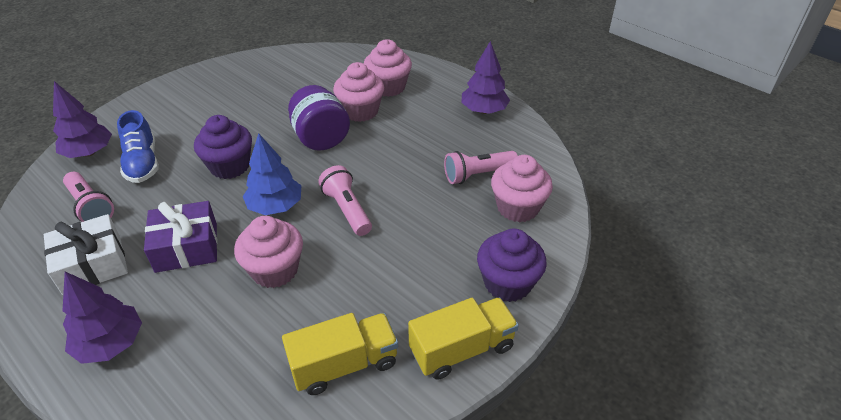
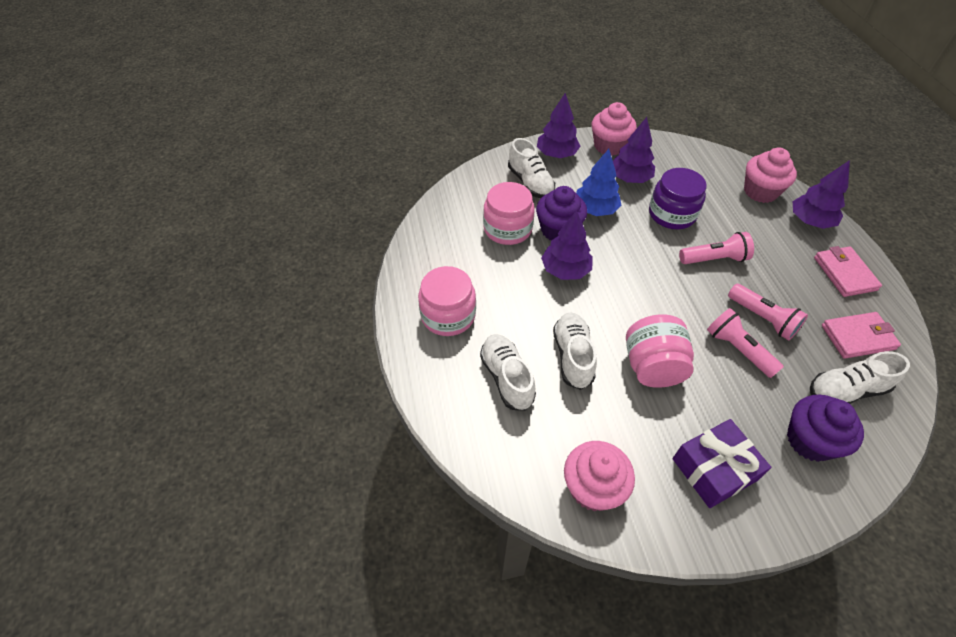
blue shoe: [117,110,159,183] = 1 -> none = 0
pink cupcake: [234,216,303,288] [333,62,384,122] [364,39,412,97] [491,155,553,222] = 4 -> [564,441,635,511] [592,102,637,156] [744,148,797,203] = 3
pink jar: none = 0 -> [418,266,476,336] [483,182,535,245] [626,314,694,388] = 3
pink wallet: none = 0 -> [814,246,882,297] [822,312,901,359] = 2
purple tree: [53,81,112,158] [63,272,142,364] [461,41,510,114] = 3 -> [537,93,581,158] [541,211,593,280] [613,117,655,183] [793,160,850,229] = 4
white gift: [44,214,128,295] = 1 -> none = 0
white shoe: none = 0 -> [480,334,536,411] [508,138,555,198] [553,313,597,390] [810,351,910,404] = 4
yellow truck: [282,313,398,395] [408,297,519,380] = 2 -> none = 0

